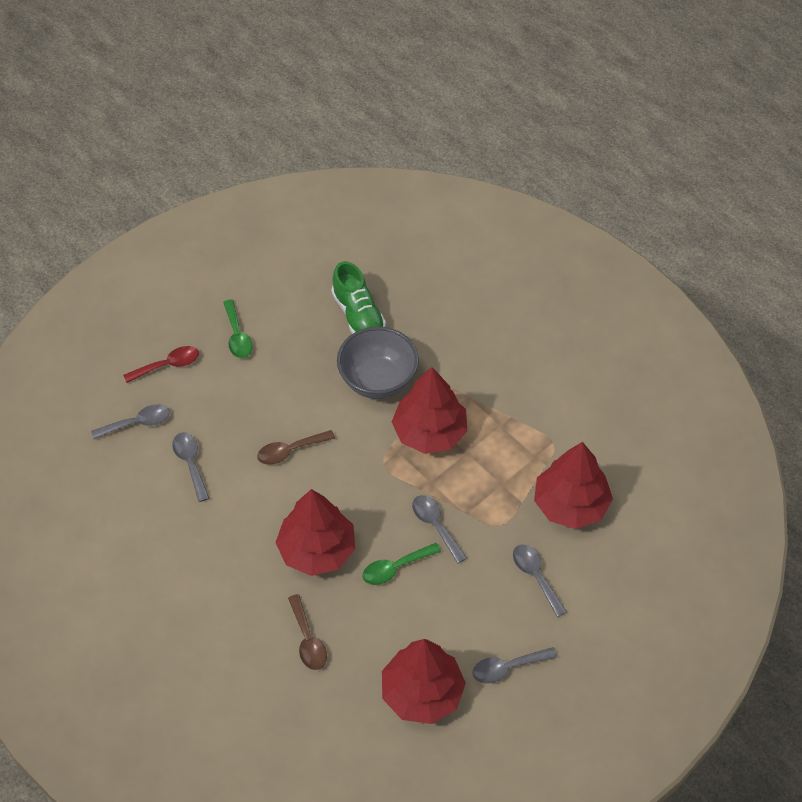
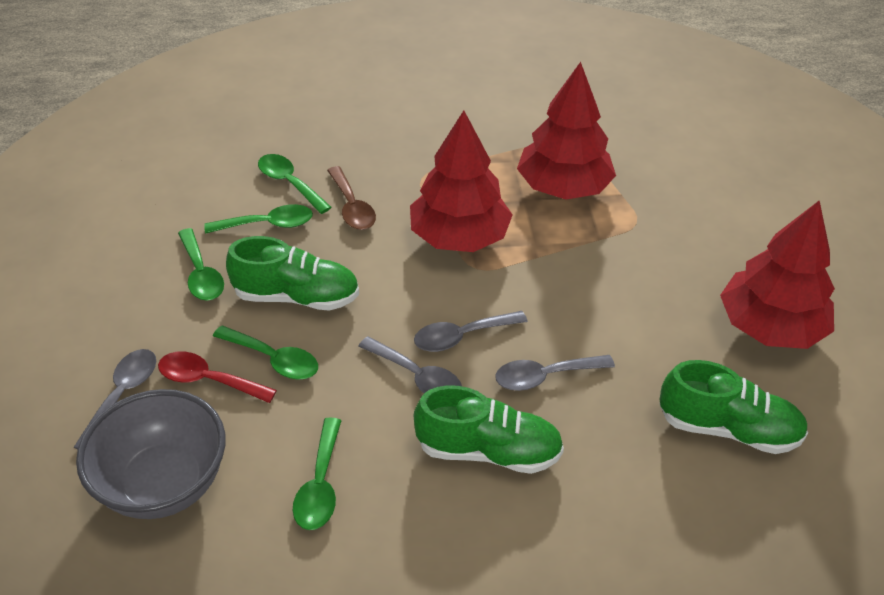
brown spoon: [257,430,335,465] [288,594,327,670] = 2 -> [327,166,376,230] = 1
green shoe: [332,261,386,334] = 1 -> [226,236,359,311] [414,385,564,474] [659,360,808,454] = 3
green spoon: [223,299,253,358] [362,543,441,585] = 2 -> [178,228,224,301] [204,204,313,234] [213,325,318,380] [258,154,331,214] [293,418,342,530] = 5
grey spoon: [91,404,170,439] [172,432,209,502] [412,495,467,564] [472,647,557,684] [513,544,567,617] = 5 -> [74,349,156,450] [358,336,462,393] [414,311,528,352] [495,355,615,391] = 4
red tree: [275,489,355,576] [382,639,466,724] [392,367,467,454] [534,442,613,529] = 4 -> [410,110,513,252] [517,62,616,200] [720,200,835,349] = 3

